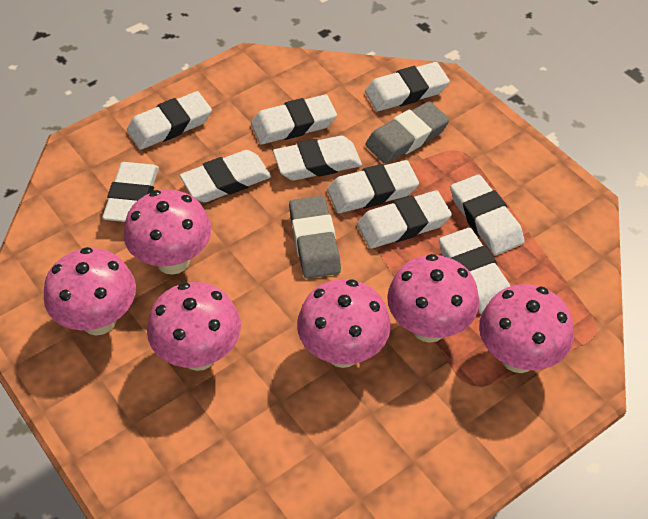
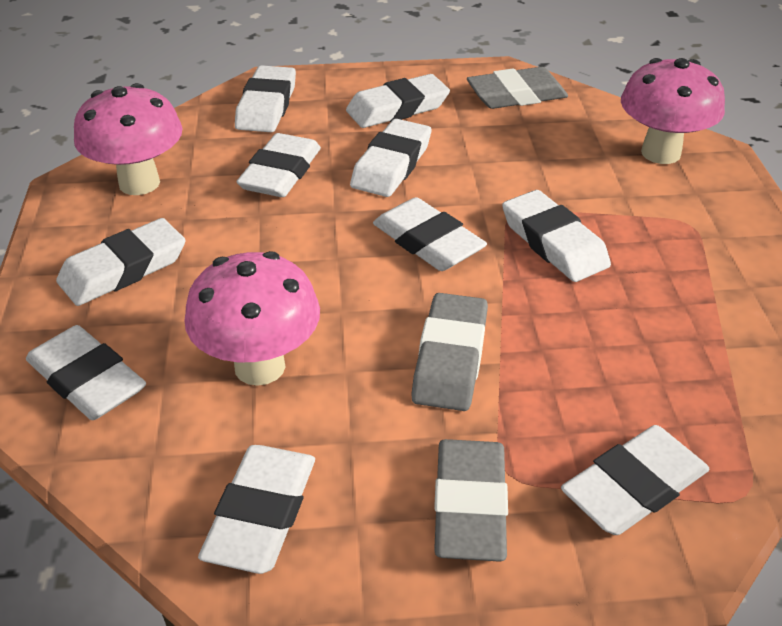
grey eraser: [289,196,341,279] [365,101,450,164] = 2 -> [411,293,488,411] [434,439,508,562] [467,67,568,109] = 3
pink mushroom: [44,247,136,336] [124,189,211,275] [147,282,241,371] [297,279,391,368] [387,254,480,343] [479,284,574,373] = 6 -> [74,83,182,195] [184,251,320,386] [621,58,725,164] = 3

